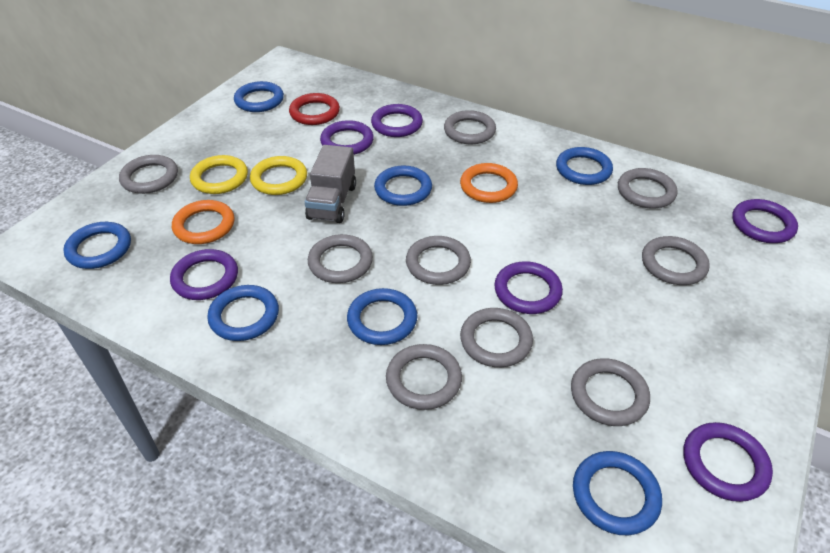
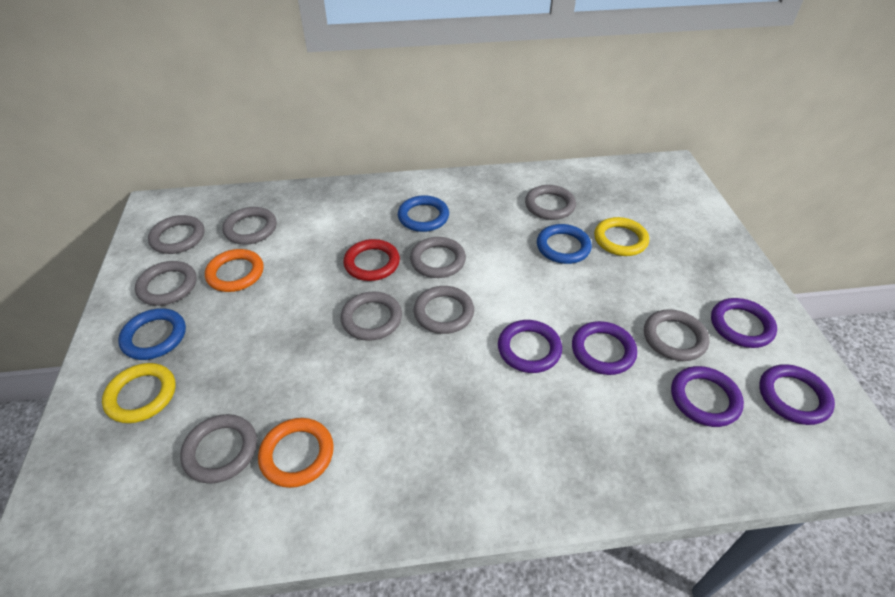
blue ring: [63,222,131,269] [207,285,279,341] [234,81,284,112] [347,288,418,345] [374,166,432,206] [556,147,613,185] [573,451,662,535] = 7 -> [118,308,186,360] [398,195,449,232] [537,224,592,264] = 3
grey truck: [305,145,356,223] = 1 -> none = 0
purple ring: [170,249,238,300] [320,120,374,155] [371,104,423,137] [494,262,563,314] [683,422,773,502] [732,199,798,243] = 6 -> [498,320,562,373] [572,321,637,375] [671,366,744,427] [711,298,777,348] [759,364,835,425] = 5

